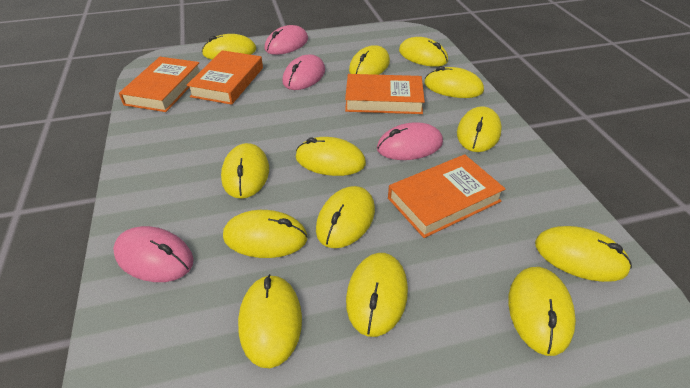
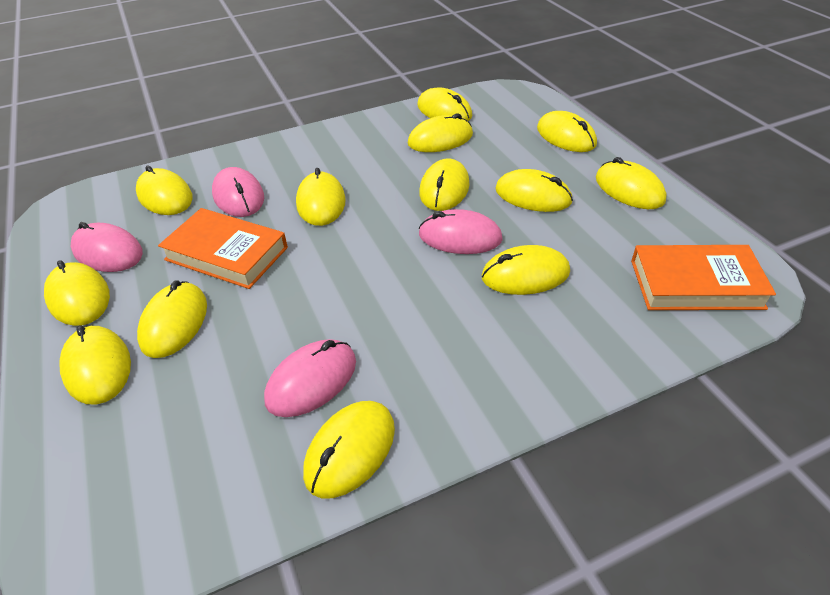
orange book: [119,57,200,112] [187,50,263,105] [345,74,425,114] [388,154,505,238] = 4 -> [158,208,288,289] [631,245,776,310] = 2

